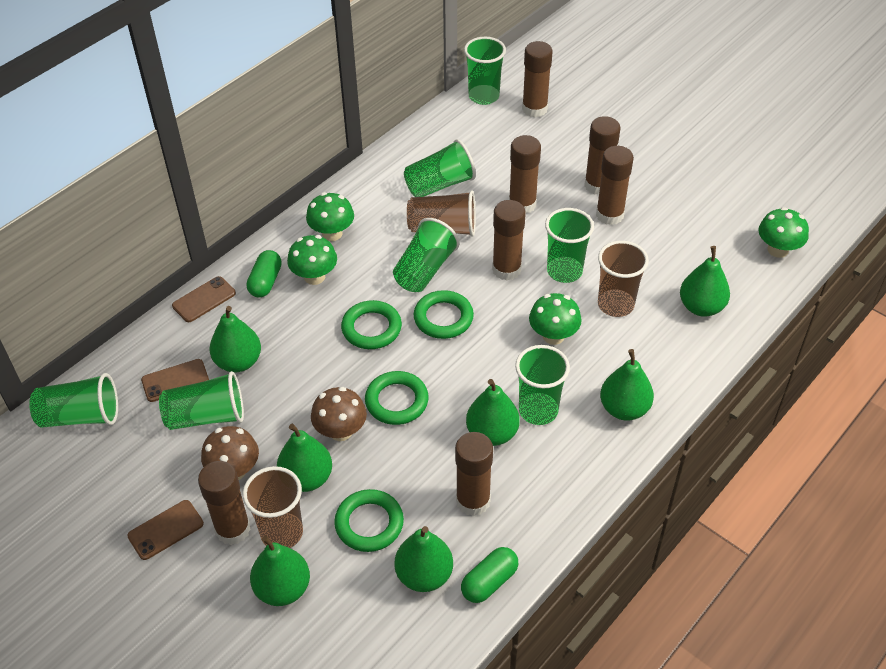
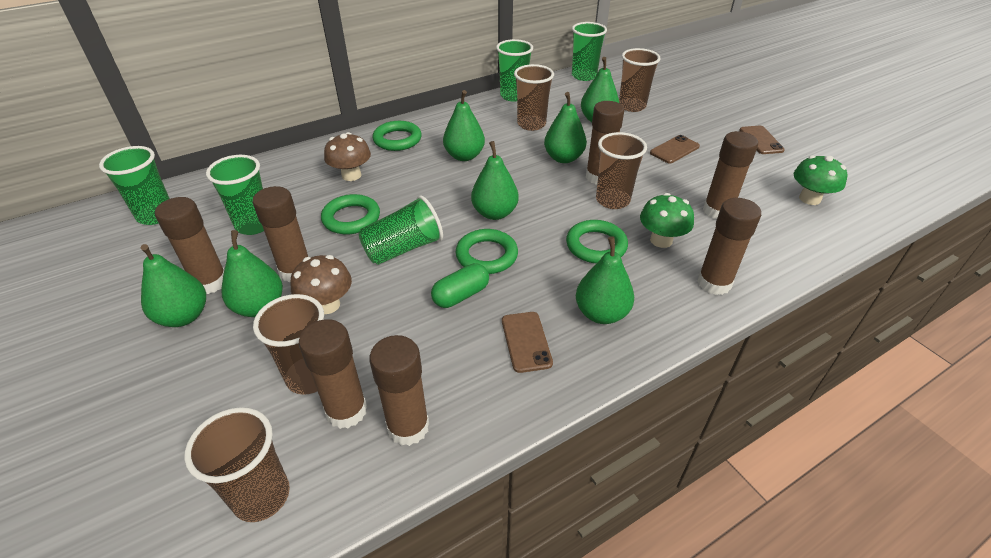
brown cup: [243,466,303,548] [407,190,476,237] [598,241,649,317] = 3 -> [185,407,290,522] [253,294,324,395] [514,64,554,131] [596,132,647,209] [619,48,661,112] = 5
green capsule: [247,250,282,297] [461,547,518,603] = 2 -> [431,263,489,308] = 1
green cup: [29,373,118,428] [159,371,244,430] [393,218,460,292] [404,139,476,197] [464,37,506,105] [515,345,570,425] [545,208,594,283] = 7 -> [99,146,170,225] [206,155,264,235] [359,195,443,265] [496,39,533,102] [572,22,607,81] = 5
green mushroom: [287,235,337,285] [306,192,354,241] [529,293,582,345] [758,207,809,258] = 4 -> [640,193,694,248] [794,155,848,205] = 2

